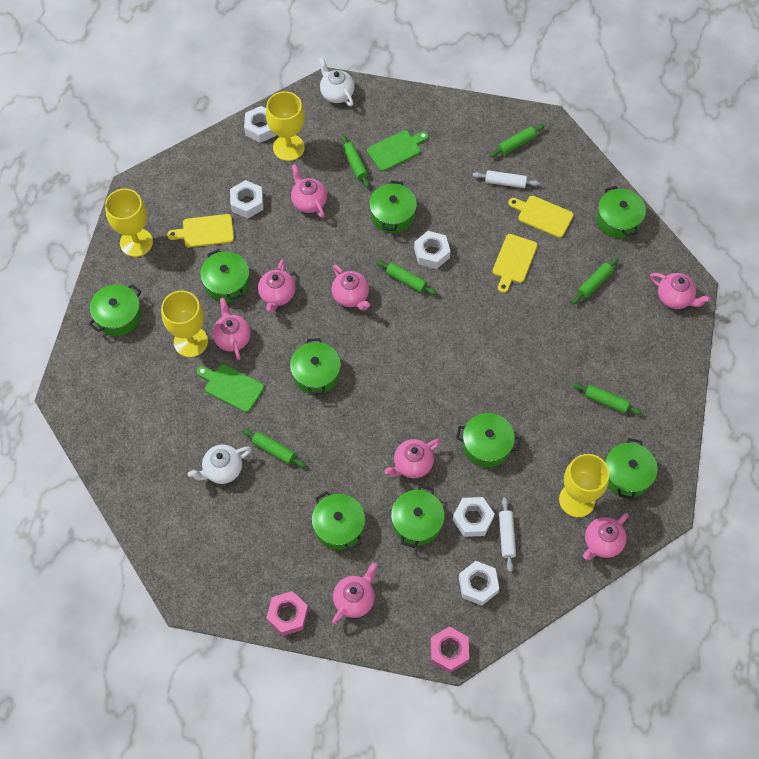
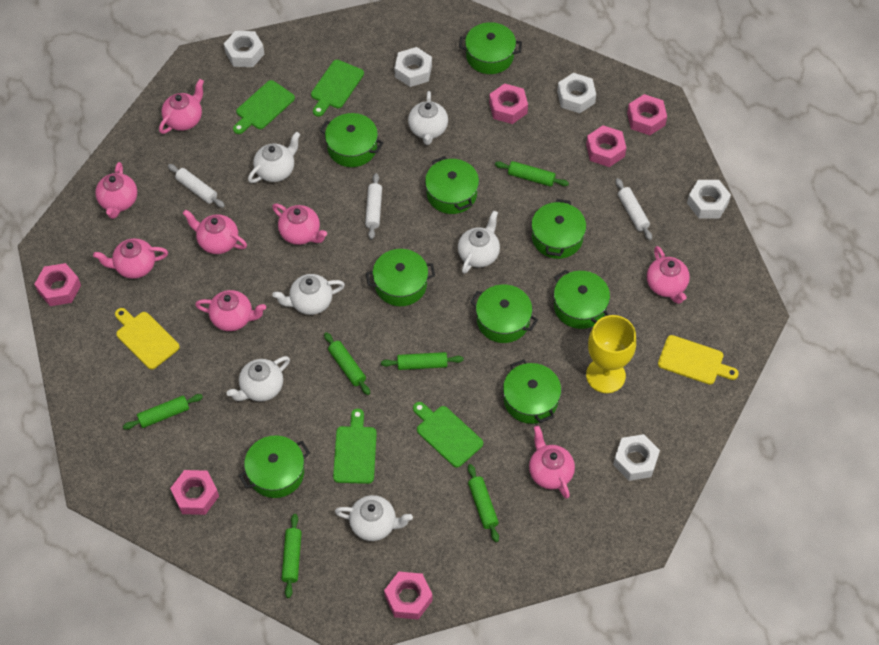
green cutting board: [197,364,264,412] [367,130,429,171] = 2 -> [233,80,295,134] [311,60,364,117] [333,409,377,484] [413,402,483,468] = 4
pink nut: [266,591,308,636] [430,626,469,673] = 2 -> [34,263,81,306] [170,470,219,515] [384,571,433,620] [489,84,528,124] [586,125,626,167] [627,94,667,135] = 6
white rolling pin: [473,170,540,188] [499,497,516,572] = 2 -> [168,164,225,208] [365,173,382,239] [616,178,652,240] = 3
white teapot: [188,445,251,484] [319,57,354,106] = 2 -> [227,356,290,402] [248,132,300,183] [272,274,345,315] [335,495,413,541] [408,91,448,145] [458,211,500,274] = 6
yellow cutting board: [167,214,234,248] [492,234,537,293] [508,196,573,238] = 3 -> [115,308,180,369] [658,335,739,385] = 2
yellow goblet: [105,189,153,257] [161,291,208,357] [266,91,305,161] [559,454,609,517] = 4 -> [586,315,636,393] = 1

